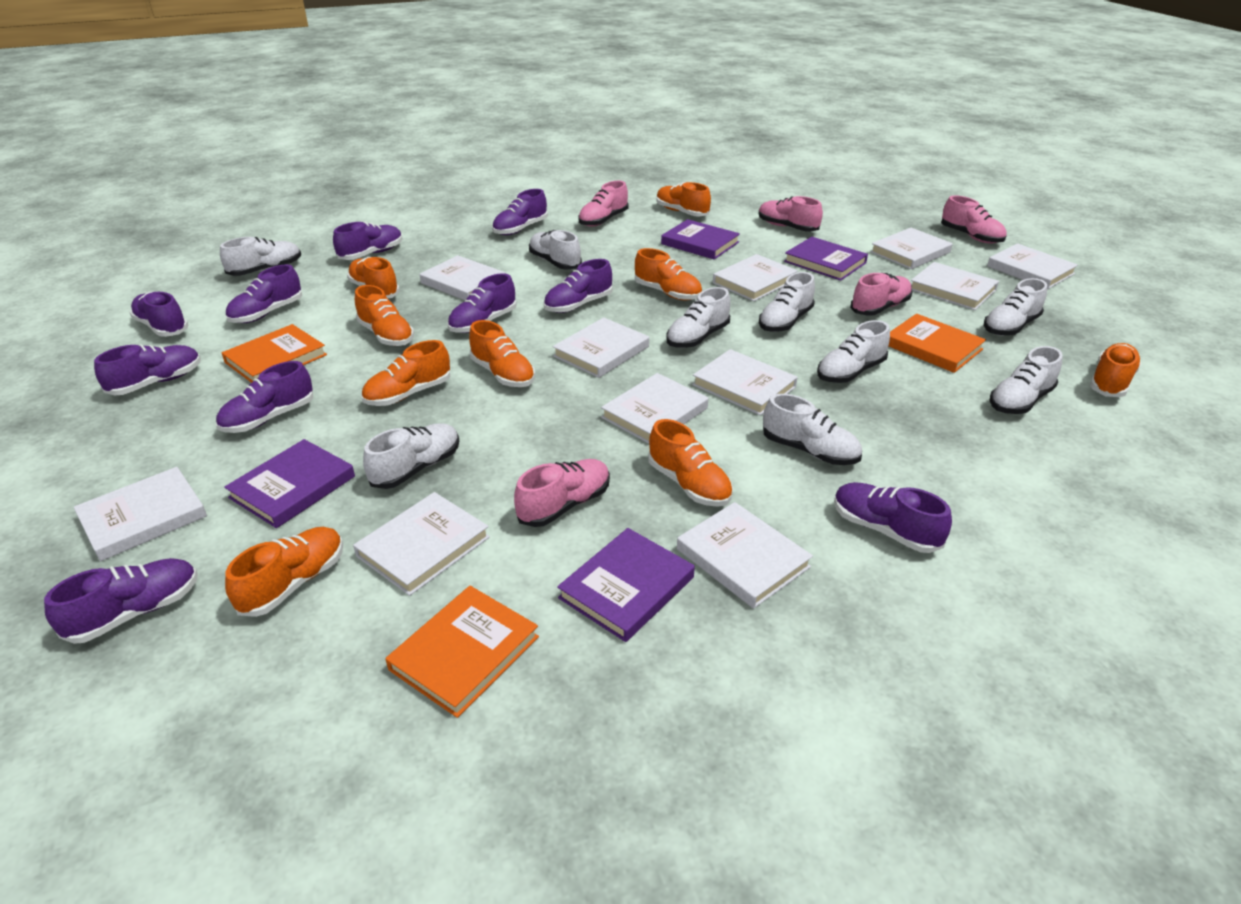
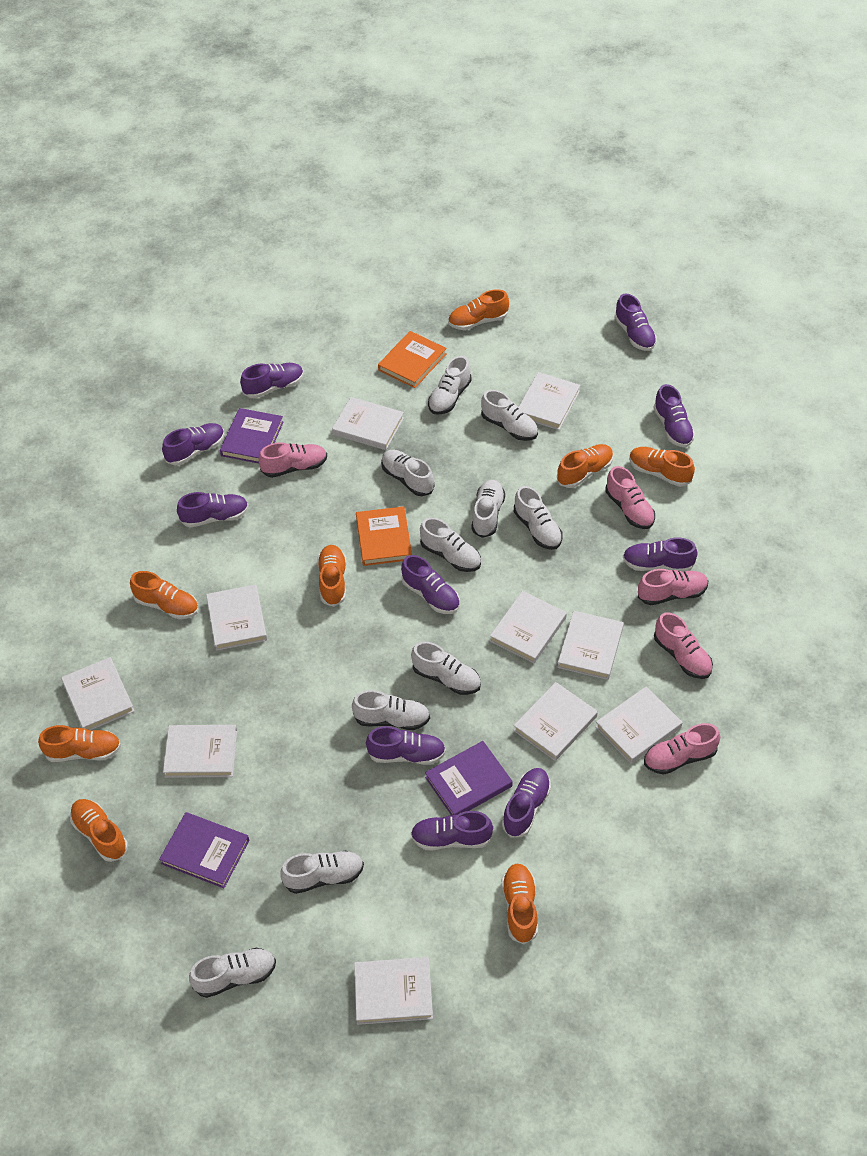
orange book: [222,324,327,383] [385,586,539,718] [888,314,986,373] = 3 -> [356,506,412,566] [378,331,447,388] = 2
orange shoe: [225,527,343,617] [347,257,400,298] [355,285,414,346] [362,340,450,406] [469,320,535,387] [635,248,702,301] [648,419,733,507] [656,182,711,216] [1090,343,1141,397] = 9 -> [38,725,121,762] [70,799,128,862] [130,571,199,619] [317,545,346,607] [448,289,509,330] [501,864,538,945] [557,444,613,488] [629,447,695,487] = 8
purple book: [224,439,355,528] [557,528,695,642] [661,219,740,260] [784,237,868,281] = 4 -> [159,812,249,888] [220,408,283,463] [425,741,513,815] = 3
white book: [74,467,207,561] [353,492,490,596] [420,255,506,300] [553,317,649,378] [601,373,708,444] [677,502,813,609] [692,349,798,415] [713,254,798,301] [870,228,953,269] [911,262,999,310] [987,243,1078,289] = 11 -> [61,657,135,730] [163,725,237,778] [206,584,267,651] [332,397,404,450] [354,957,433,1025] [490,591,567,663] [513,682,598,761] [519,372,580,430] [557,611,624,680] [595,686,682,764] = 10
white shoe: [220,237,301,276] [363,423,459,489] [529,230,582,270] [666,287,730,348] [759,272,815,332] [763,394,862,465] [817,320,890,383] [984,278,1047,336] [990,346,1063,414] = 9 -> [189,948,276,998] [280,850,364,894] [352,690,430,730] [381,450,435,496] [411,642,481,695] [420,518,481,572] [428,356,472,415] [471,480,505,538] [481,390,538,441] [514,486,562,550] = 10

